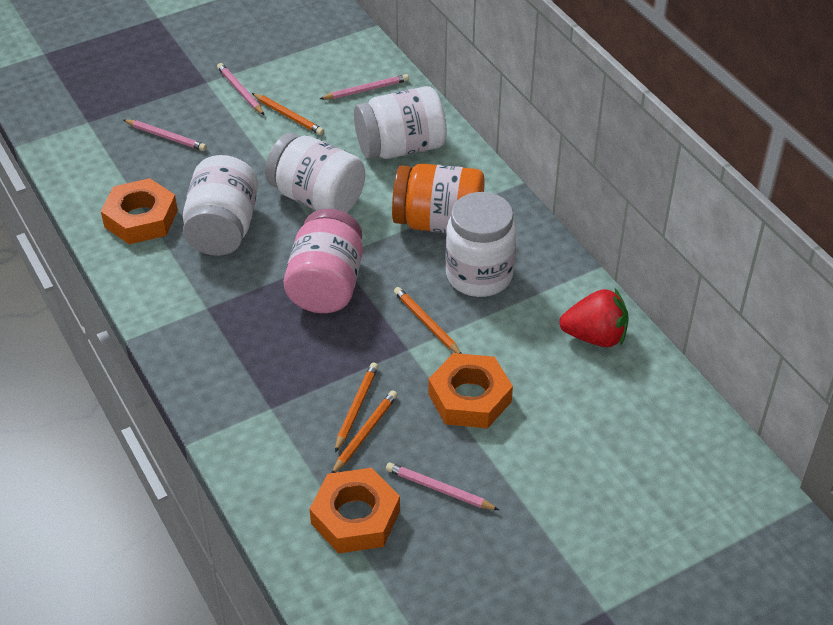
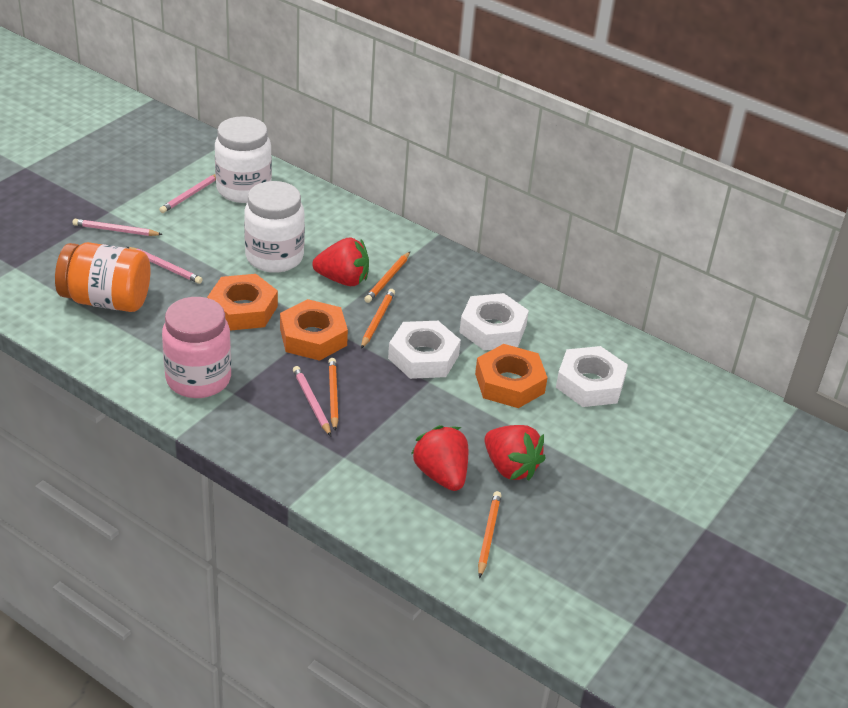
red strawberry: [559,289,629,347] = 1 -> [312,237,369,286] [411,425,468,491] [484,425,546,481] = 3
white jar: [183,155,258,256] [265,133,365,213] [354,86,447,159] [445,192,517,297] = 4 -> [215,116,272,203] [244,181,305,273] = 2
white nut: none = 0 -> [388,321,461,379] [459,293,529,350] [556,346,628,407] = 3

